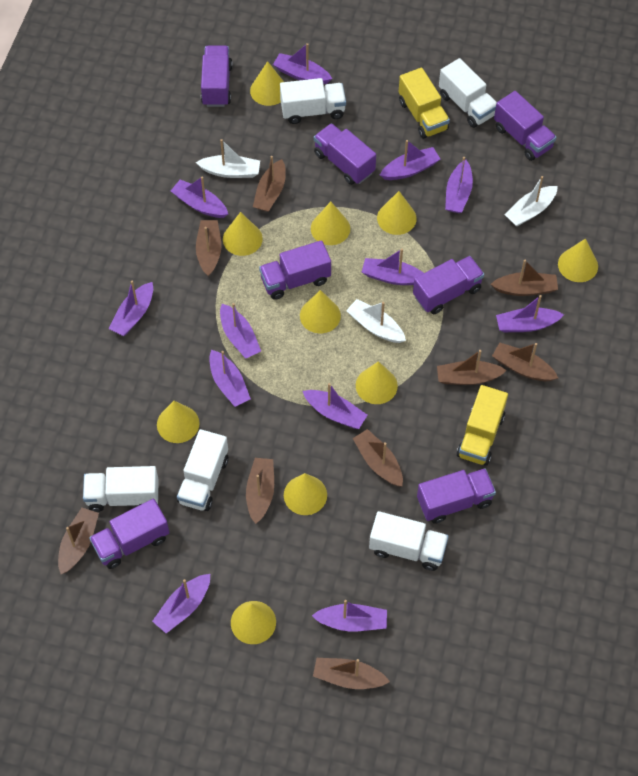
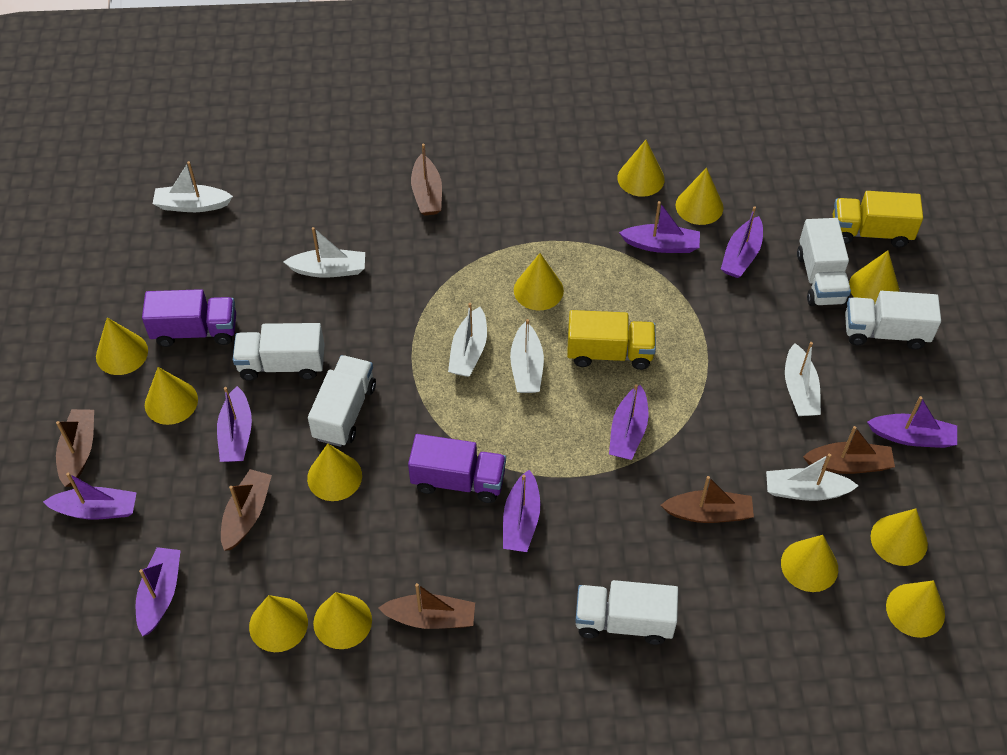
brown boat: [58,508,99,574] [196,220,221,276] [246,458,274,524] [253,156,286,212] [313,658,390,689] [353,429,403,486] [437,350,507,385] [491,260,558,296] [492,343,558,381] = 9 -> [56,409,94,487] [221,469,272,551] [378,583,475,629] [411,144,442,216] [661,476,754,523] [803,426,895,474] = 6
purple boat: [108,281,153,336] [152,574,210,633] [171,176,228,218] [209,350,251,407] [220,303,261,359] [273,43,332,84] [303,383,367,429] [312,600,387,631] [362,249,424,285] [380,140,440,180] [445,157,473,213] [496,295,564,332] = 12 -> [43,472,137,520] [136,547,181,636] [217,386,252,462] [503,470,540,552] [609,384,648,460] [619,201,700,253] [721,206,763,278] [867,396,957,448] = 8
purple truck: [89,499,170,569] [201,45,233,107] [259,240,331,300] [314,123,376,185] [413,256,484,314] [417,468,496,524] [494,91,556,161] = 7 -> [142,289,236,347] [408,434,506,503] = 2
white boat: [196,139,260,178] [346,299,406,343] [505,176,558,226] = 3 -> [153,161,233,212] [283,227,365,278] [448,303,487,377] [510,319,544,393] [766,454,859,501] [785,342,821,416] = 6
yellow cone: [157,401,199,443] [223,212,263,256] [231,601,276,644] [250,61,284,106] [284,473,327,515] [300,290,341,333] [311,202,350,245] [356,361,398,404] [377,191,417,235] [558,239,598,282] = 10 -> [96,317,148,375] [145,367,198,425] [249,595,308,652] [307,444,362,501] [313,592,372,649] [514,253,564,310] [617,140,665,197] [676,168,723,225] [781,535,838,592] [849,251,899,303] [871,508,928,566] [886,580,945,638] = 12

